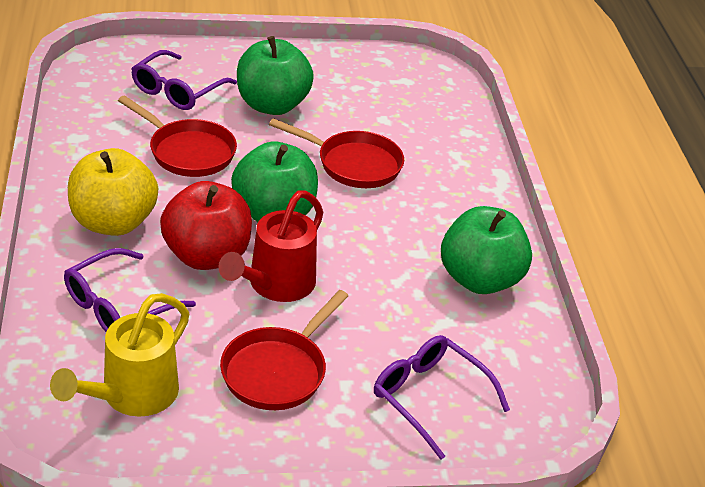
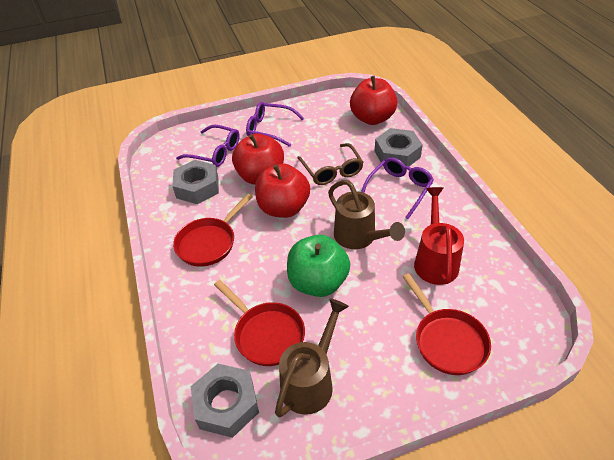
brown glasses: none = 0 -> [297,143,364,185] = 1
brown watering can: none = 0 -> [275,298,349,418] [328,180,405,249] = 2
green apple: [231,141,318,222] [237,36,314,115] [441,206,532,294] = 3 -> [287,235,350,297] = 1
grey nut: none = 0 -> [172,160,219,204] [190,364,259,438] [375,128,423,166] = 3
red apple: [160,181,252,270] = 1 -> [232,134,284,185] [255,164,310,218] [350,76,397,125] = 3
yellow apple: [68,148,158,236] = 1 -> none = 0
yellow watering can: [50,293,189,417] = 1 -> none = 0

